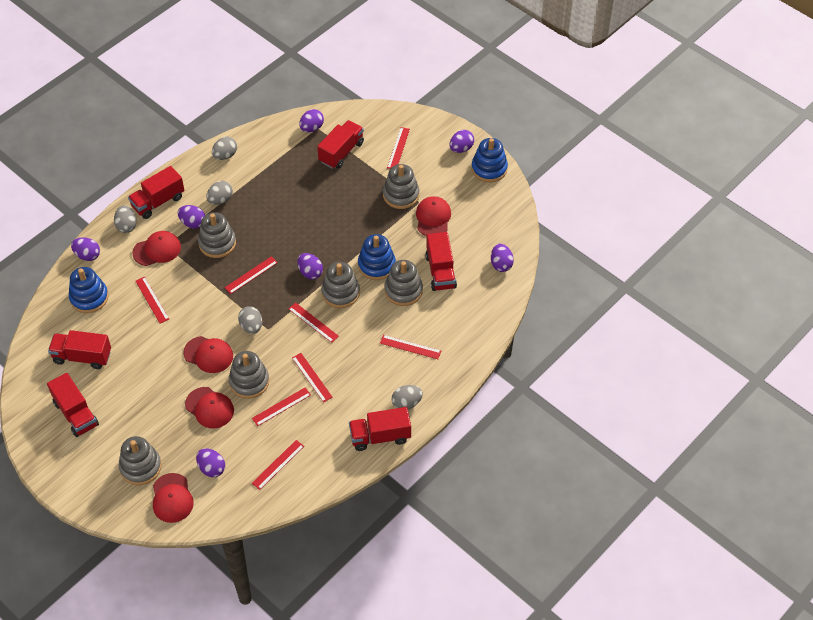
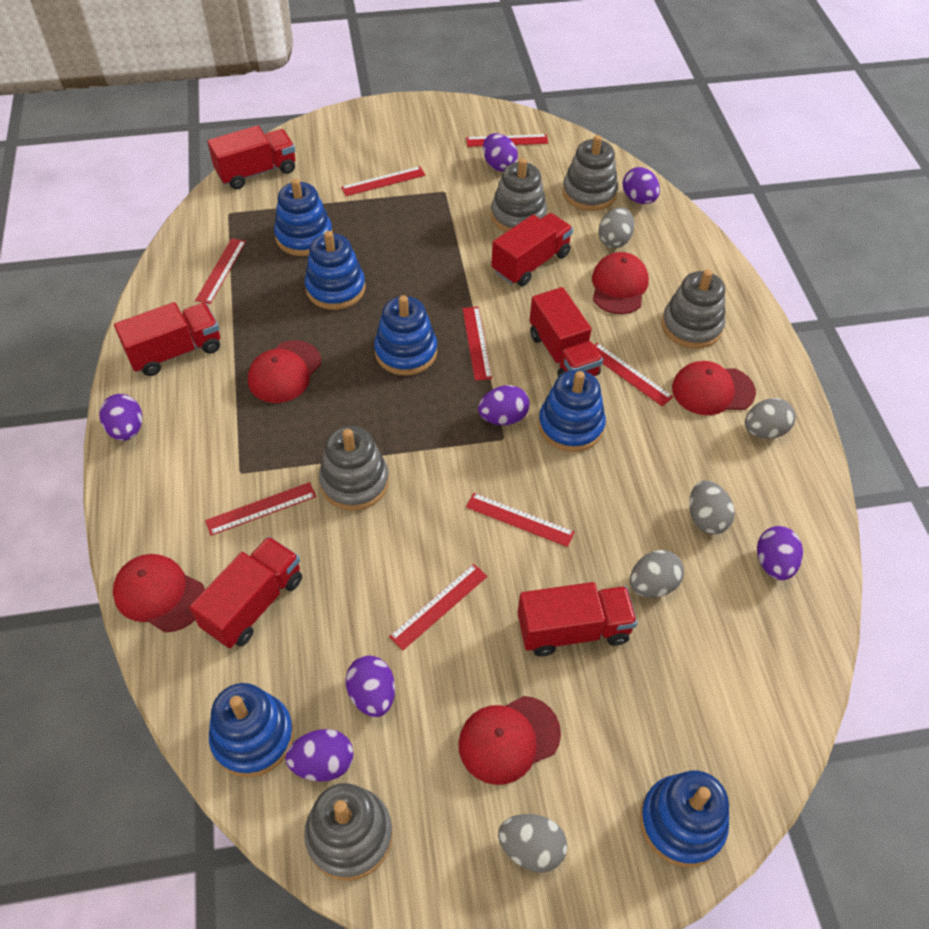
blue stacking toy: [69,267,109,313] [358,234,396,280] [471,138,508,182] = 3 -> [209,683,294,778] [274,178,333,256] [305,231,366,310] [374,295,437,375] [538,370,606,452] [640,770,729,867] = 6
grey stacking toy: [119,436,162,485] [198,212,236,258] [229,351,269,399] [321,262,360,308] [383,164,419,209] [384,260,423,306] = 6 -> [304,783,393,881] [319,426,389,511] [491,158,547,232] [562,135,618,211] [662,269,725,349] = 5

